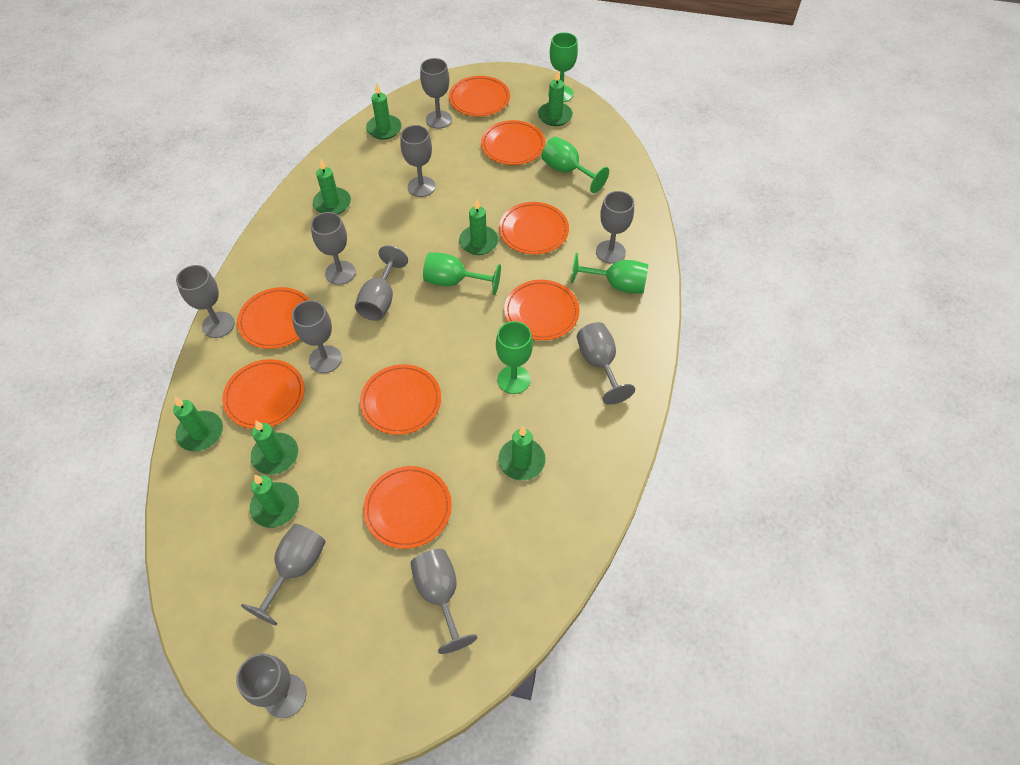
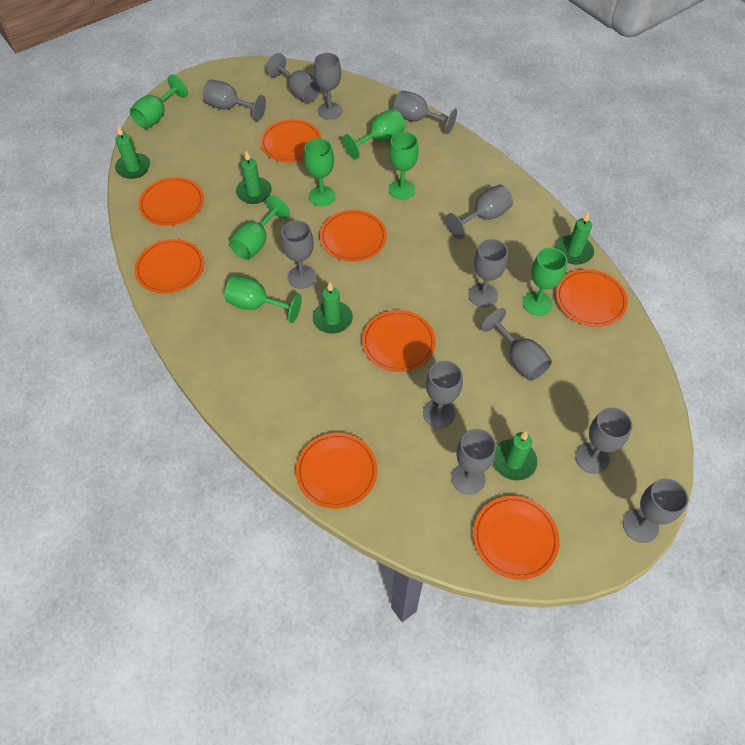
green candle: [173,397,223,451] [250,475,299,528] [251,421,298,475] [313,159,351,215] [366,83,402,140] [459,199,498,255] [498,427,546,480] [538,71,573,126] = 8 -> [115,125,150,179] [236,151,272,204] [313,282,353,334] [493,431,537,481] [556,212,594,265] = 5
green goblet: [423,252,501,295] [496,321,533,394] [541,137,609,193] [548,32,578,102] [571,253,648,294] = 5 -> [130,75,188,129] [224,275,302,323] [229,196,290,260] [304,138,336,206] [343,109,405,159] [389,132,419,200] [523,247,567,316] = 7
grey goblet: [176,265,235,338] [236,653,306,718] [241,524,325,625] [292,300,342,373] [311,212,356,285] [355,246,408,321] [400,125,436,197] [410,549,477,654] [420,58,452,129] [577,322,635,405] [596,191,634,264] = 11 -> [203,79,266,121] [266,53,321,103] [281,220,317,289] [314,53,342,120] [393,90,457,134] [423,361,463,428] [446,185,513,239] [451,429,496,495] [469,239,508,307] [481,308,552,381] [575,407,632,474] [623,479,688,543] = 12

